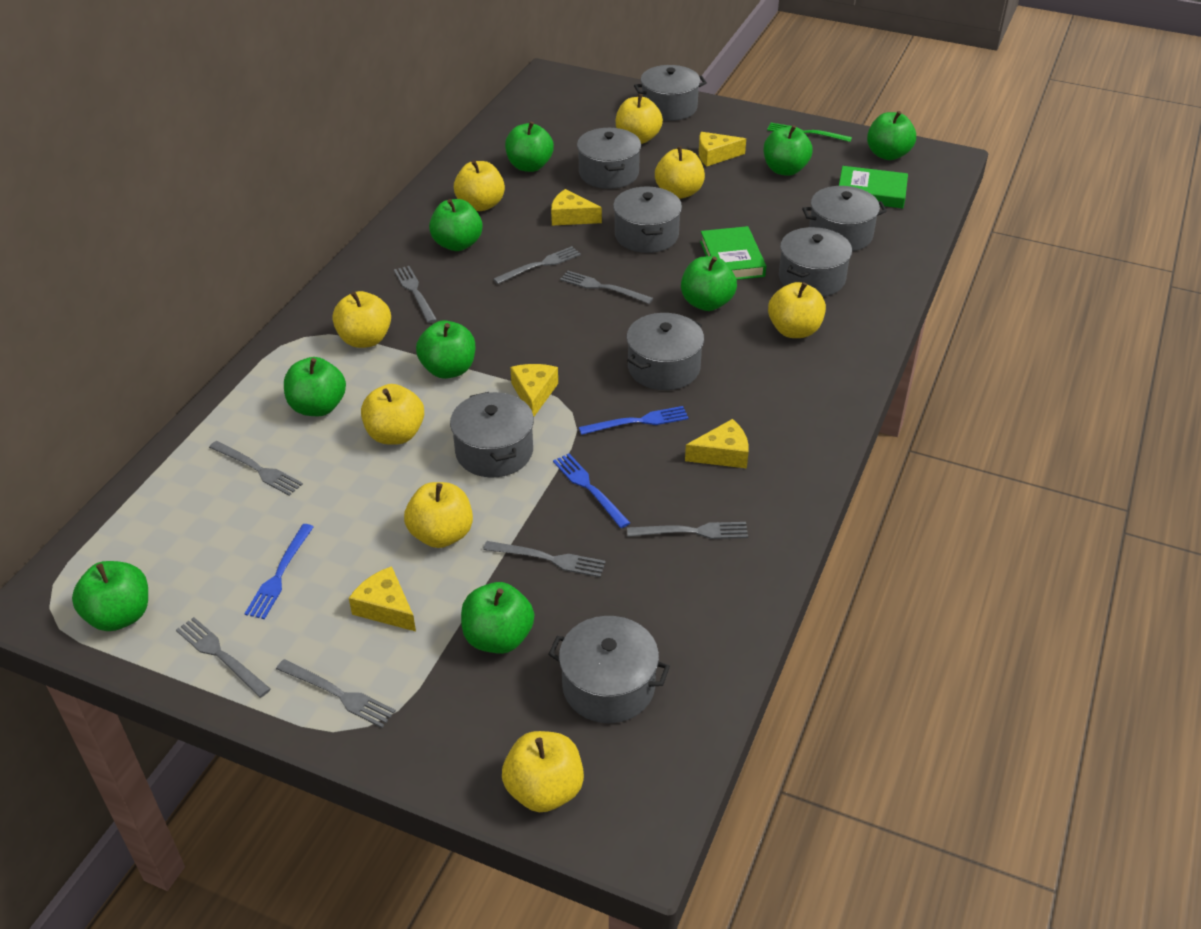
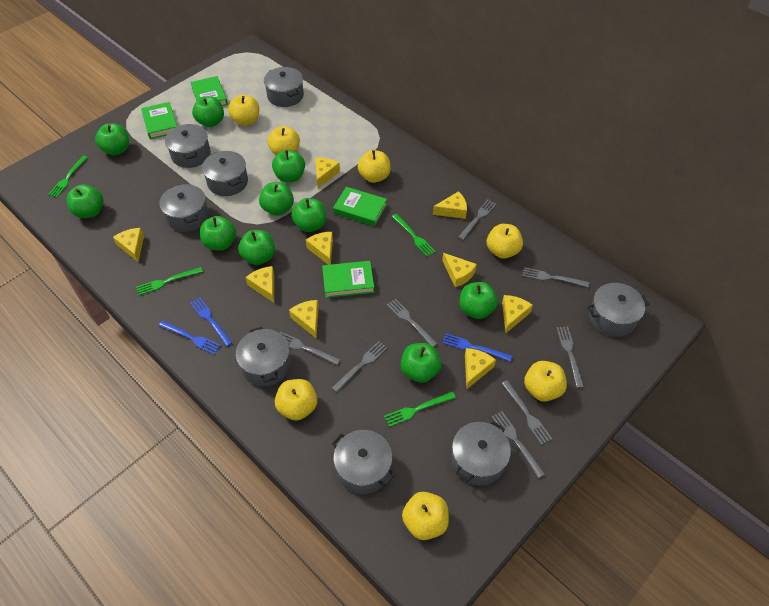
green apple: [72,561,148,631] [284,357,346,416] [416,320,475,379] [429,199,483,251] [461,582,534,654] [505,121,554,172] [681,256,737,311] [764,125,813,176] [867,111,916,160] = 9 -> [66,185,103,218] [95,124,129,155] [192,96,224,127] [200,216,236,251] [238,230,275,265] [259,182,294,216] [272,150,305,182] [291,198,326,232] [401,343,442,383] [459,282,498,319] = 10
green book: [700,226,766,280] [839,166,908,208] = 2 -> [141,102,177,139] [190,76,228,106] [322,261,374,298] [333,187,387,226] = 4
green fork: [767,123,852,142] = 1 -> [48,156,88,197] [136,267,203,295] [384,392,456,427] [391,214,436,256] = 4
yellow apple: [332,291,391,348] [361,384,424,445] [404,482,473,548] [454,160,505,211] [502,731,584,812] [616,94,663,144] [655,146,705,199] [768,282,826,338] = 8 -> [228,95,259,126] [267,126,300,155] [275,379,317,421] [358,150,391,183] [402,492,449,540] [487,224,523,259] [524,361,567,401] = 7
yellow cheese: [349,566,416,632] [510,364,558,416] [551,189,602,226] [685,419,749,468] [699,132,746,166] = 5 -> [113,228,144,262] [245,266,274,302] [289,300,318,339] [306,232,333,265] [315,158,340,188] [433,191,467,219] [442,253,477,287] [465,348,496,390] [502,295,533,333] = 9

